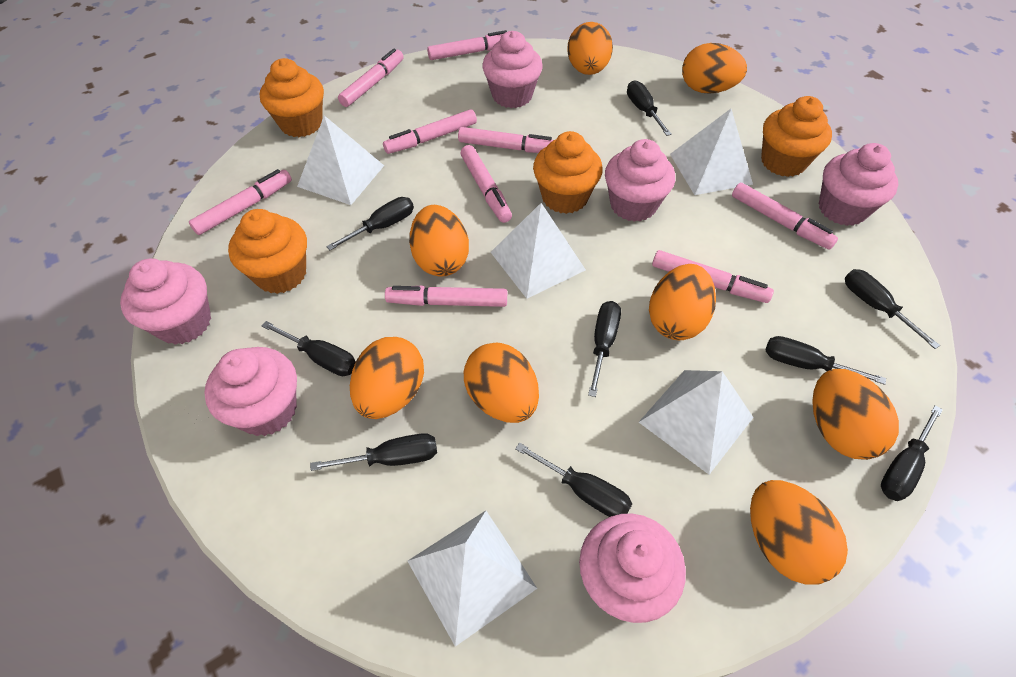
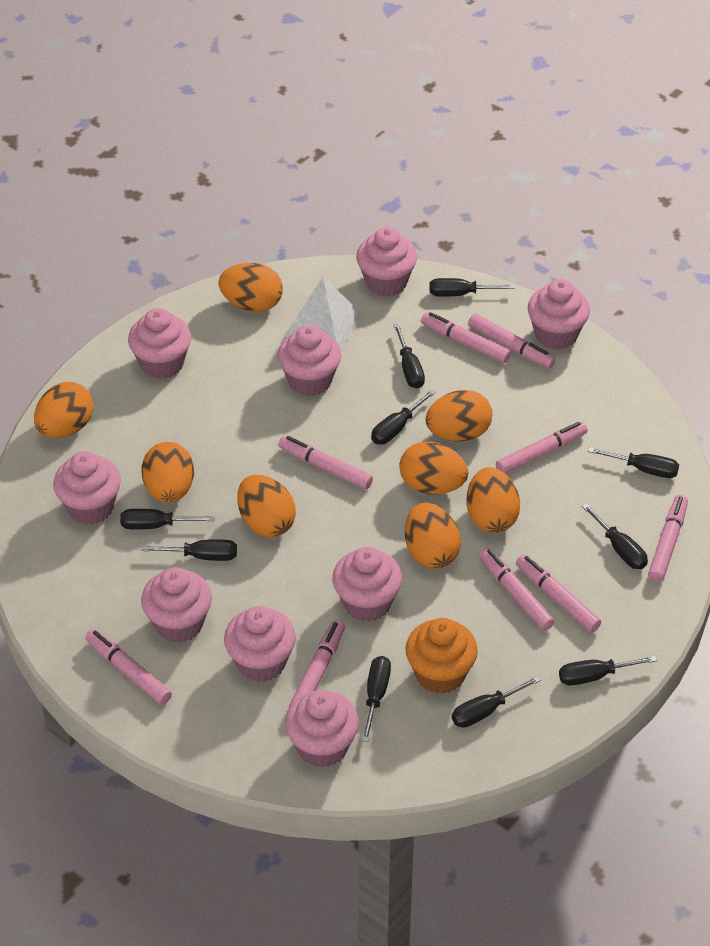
black screwdriver: [262,321,356,376] [310,433,437,471] [326,197,414,250] [515,443,632,517] [588,301,621,397] [627,80,672,136] [766,336,886,385] [845,269,940,349] [881,405,943,501] = 9 -> [120,509,215,530] [142,539,237,561] [362,656,391,742] [371,389,436,444] [394,324,425,389] [430,278,514,297] [452,676,541,728] [559,656,657,685] [582,503,648,569] [588,447,679,478] = 10
orange cupcake: [228,209,307,294] [260,58,324,137] [533,131,603,214] [761,96,832,177] = 4 -> [405,618,478,694] = 1
pink cupcake: [120,258,211,345] [204,347,297,436] [482,31,543,108] [579,514,686,623] [605,139,675,222] [819,143,898,226] = 6 -> [53,451,121,525] [128,308,191,379] [141,567,212,643] [224,606,296,682] [278,325,341,396] [285,690,359,767] [332,547,402,622] [356,227,417,296] [528,279,590,350] = 9
white pyramid: [297,115,384,205] [407,511,537,647] [491,203,586,299] [639,370,754,475] [670,109,753,195] = 5 -> [284,276,362,350] = 1

